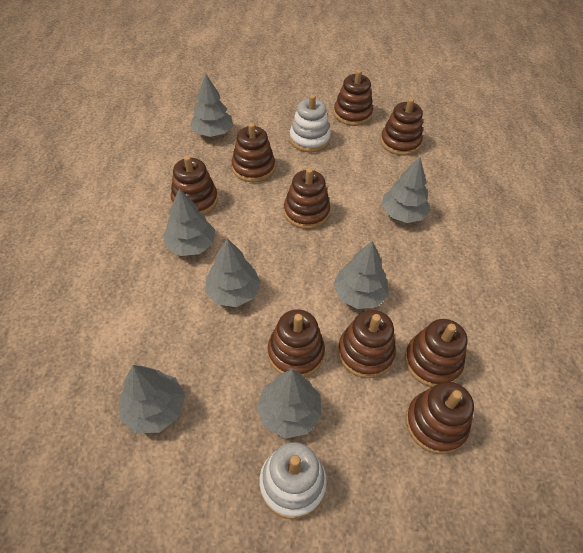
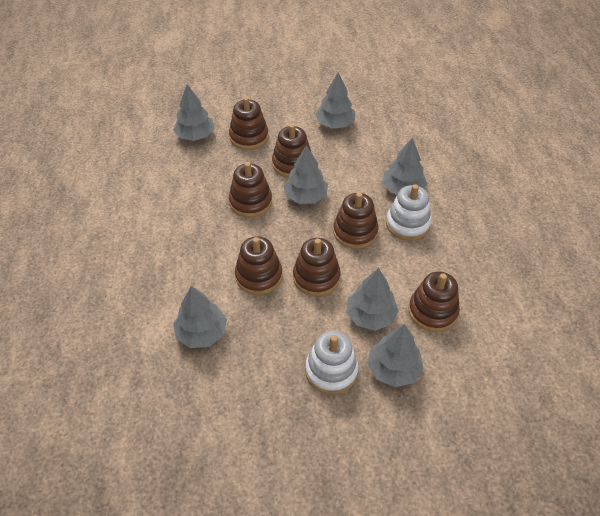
brown stacking toy: [171,155,218,215] [232,123,275,182] [268,309,325,377] [284,168,330,229] [334,70,373,126] [338,310,396,378] [381,98,423,156] [405,319,468,387] [406,382,474,455] = 9 -> [229,97,269,150] [229,162,272,218] [235,236,283,295] [272,124,311,178] [293,238,341,296] [333,192,378,249] [409,271,460,332] = 7

